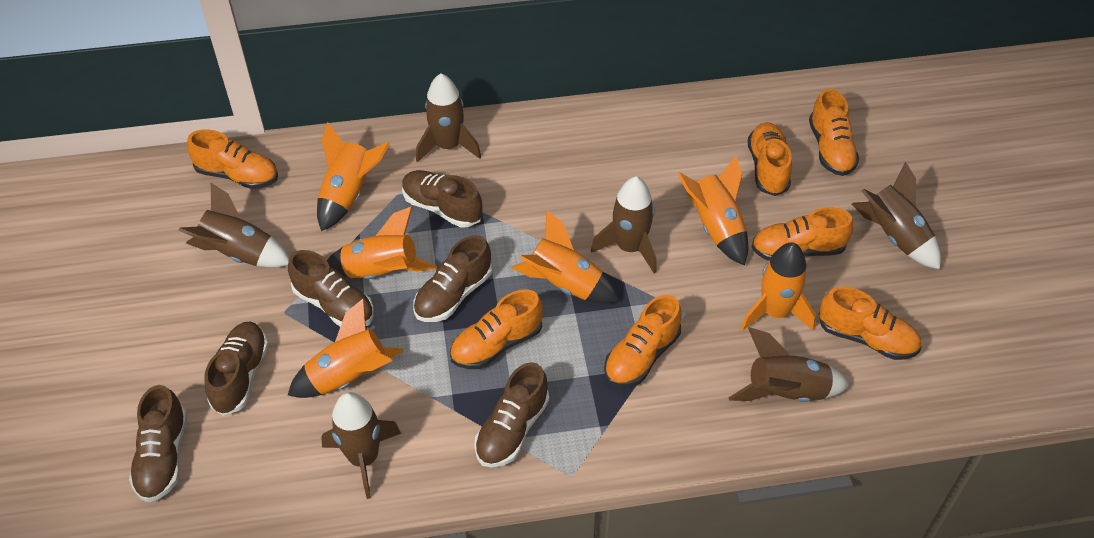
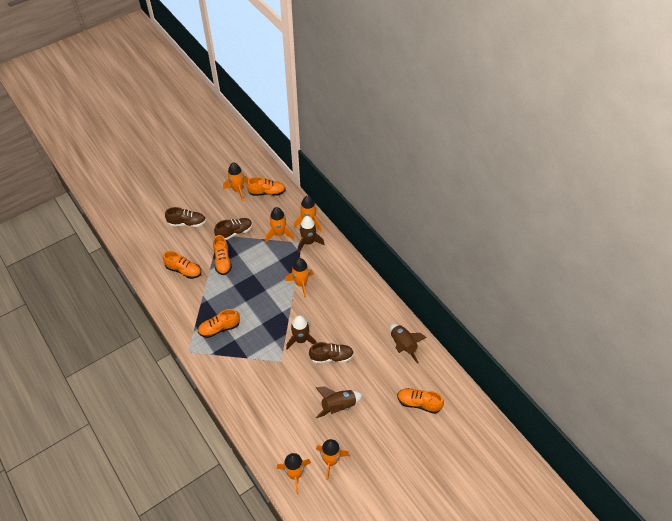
brown rocket: [178,183,289,268] [321,392,401,499] [416,73,481,163] [591,176,657,273] [728,327,849,402] [852,162,941,269] = 6 -> [286,315,317,350] [297,216,325,253] [315,386,363,418] [390,324,427,364] = 4
brown shoe: [129,385,187,503] [205,322,269,416] [288,250,374,327] [402,170,482,227] [413,235,492,322] [474,362,549,468] = 6 -> [165,207,206,227] [214,218,252,240] [309,342,354,363] = 3
orange shoe: [187,129,278,189] [450,289,543,369] [604,295,681,387] [748,122,792,196] [751,207,853,261] [809,89,859,176] [819,286,921,360] = 7 -> [163,251,201,279] [198,309,240,338] [213,235,232,275] [247,177,286,196] [397,388,444,414] = 5

